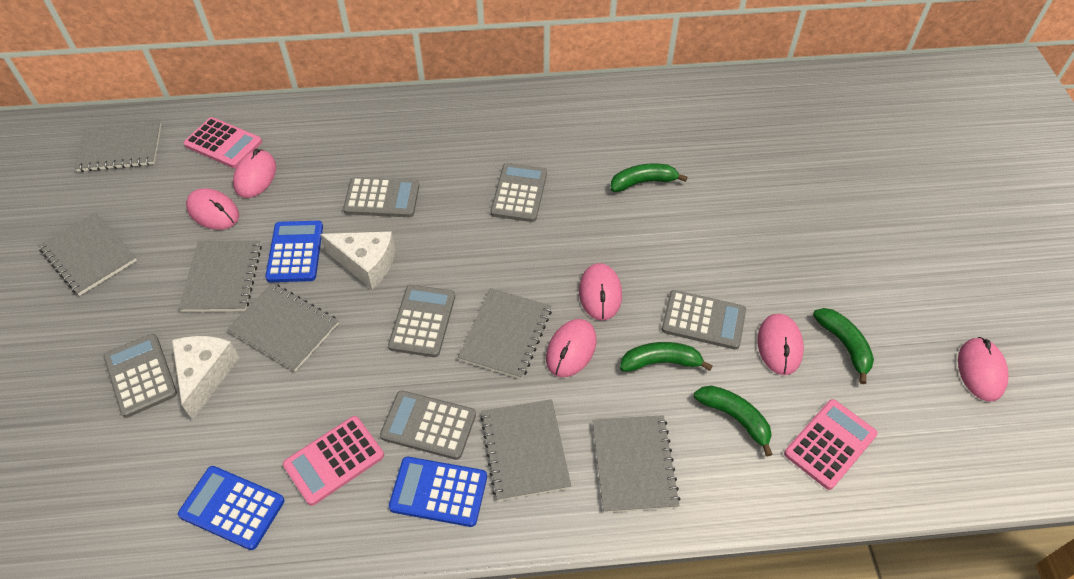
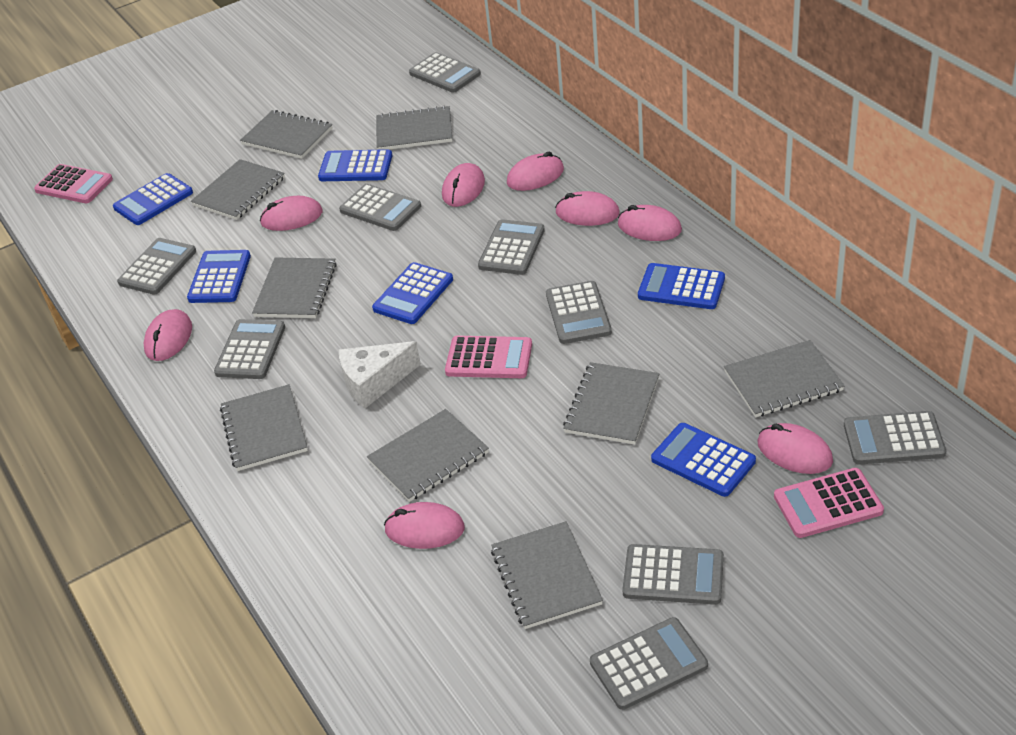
blue calculator: [178,466,284,550] [265,221,323,282] [389,457,487,527] = 3 -> [113,173,193,225] [187,250,251,303] [318,149,392,181] [372,262,453,324] [638,263,725,309] [651,423,756,497] = 6
green banana: [611,163,688,192] [620,342,713,372] [694,386,773,457] [813,308,874,384] = 4 -> none = 0
grey calculator: [103,334,177,418] [343,177,419,217] [380,390,476,460] [388,285,455,357] [491,163,547,222] [662,290,746,350] = 6 -> [117,238,196,295] [214,319,285,379] [339,184,421,231] [409,52,481,93] [478,219,545,275] [546,281,612,344] [590,617,708,710] [622,544,724,605] [844,411,946,465] = 9
grey notebook: [38,212,137,296] [75,121,161,172] [179,241,262,312] [227,283,339,372] [458,288,552,379] [481,399,571,501] [592,415,681,513] = 7 -> [191,159,285,220] [220,384,308,471] [240,110,333,159] [252,258,337,318] [367,409,489,502] [376,105,452,150] [491,521,603,629] [563,362,659,445] [724,340,845,417] = 9
pink mouse: [186,188,239,230] [233,149,276,198] [546,319,597,377] [579,263,622,320] [757,314,804,375] [958,337,1008,402] = 6 -> [144,309,192,361] [260,196,323,231] [384,502,465,549] [442,163,485,207] [507,152,564,191] [555,191,620,226] [618,205,682,241] [757,423,833,474] = 8
white cheese: [172,336,240,420] [320,231,395,289] = 2 -> [339,341,421,408] = 1

